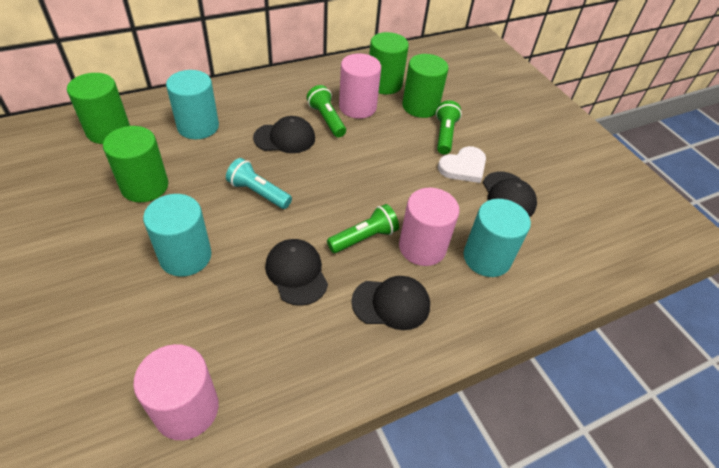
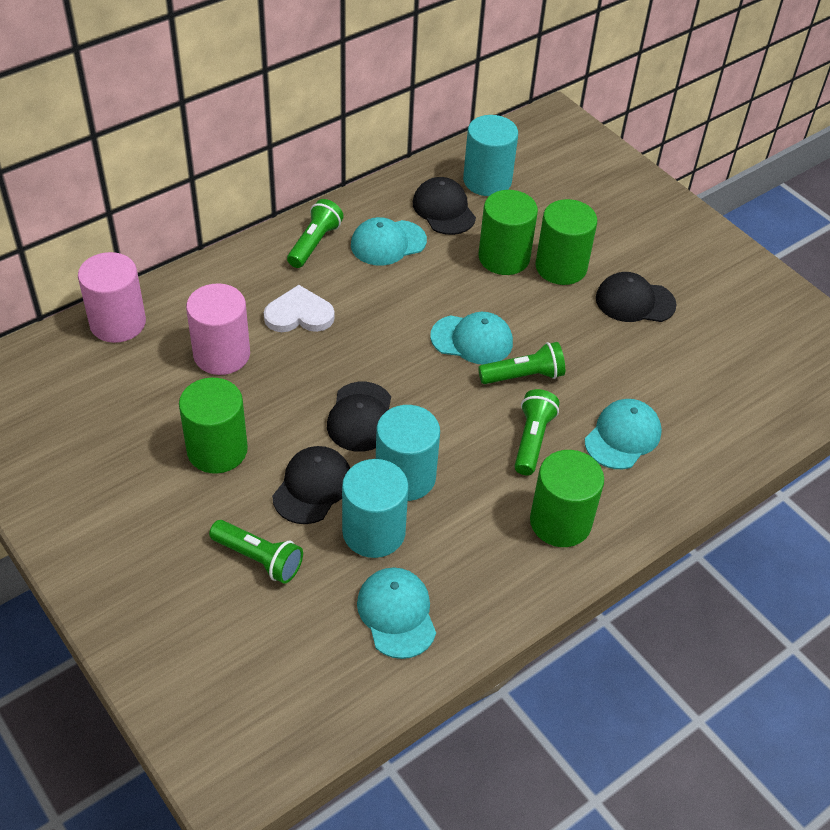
green flashlight: [306,85,346,137] [327,204,399,253] [436,100,462,154] = 3 -> [209,520,303,584] [287,199,344,268] [478,342,565,384] [515,389,559,475] = 4
pink cylinder: [133,344,219,440] [339,53,381,119] [399,188,460,266] = 3 -> [78,252,146,343] [186,283,250,375] = 2
turquoise cap: none = 0 -> [351,217,427,266] [357,567,436,659] [430,312,513,364] [585,399,662,469] = 4
turquoise flashlight: [226,158,292,209] = 1 -> none = 0

